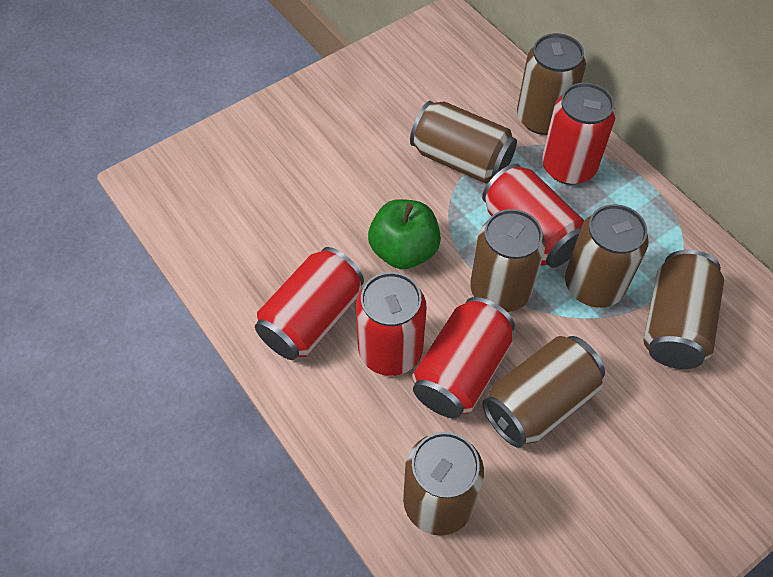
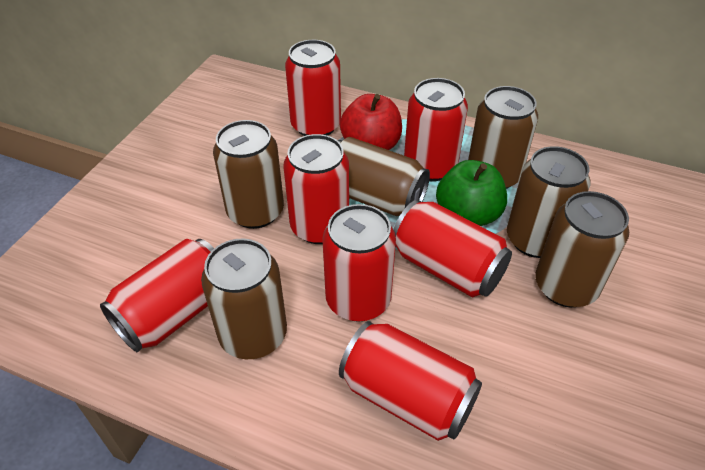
brown can: [403,432,484,536] [410,101,517,184] [470,209,546,312] [482,336,605,448] [517,33,586,135] [565,204,649,308] [643,250,724,369] = 7 -> [201,239,287,359] [213,120,284,229] [337,137,430,216] [468,86,538,189] [507,146,590,258] [535,191,629,307] = 6
red apple: none = 0 -> [340,94,402,150] = 1
red can: [255,247,364,360] [356,272,427,376] [412,297,515,418] [482,164,584,268] [542,83,616,185] = 5 -> [100,239,214,352] [283,134,349,244] [285,40,341,136] [322,204,396,322] [339,321,482,441] [393,200,512,297] [404,78,468,182] = 7

